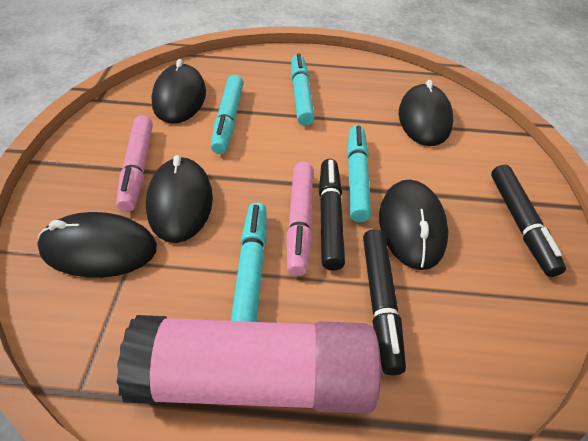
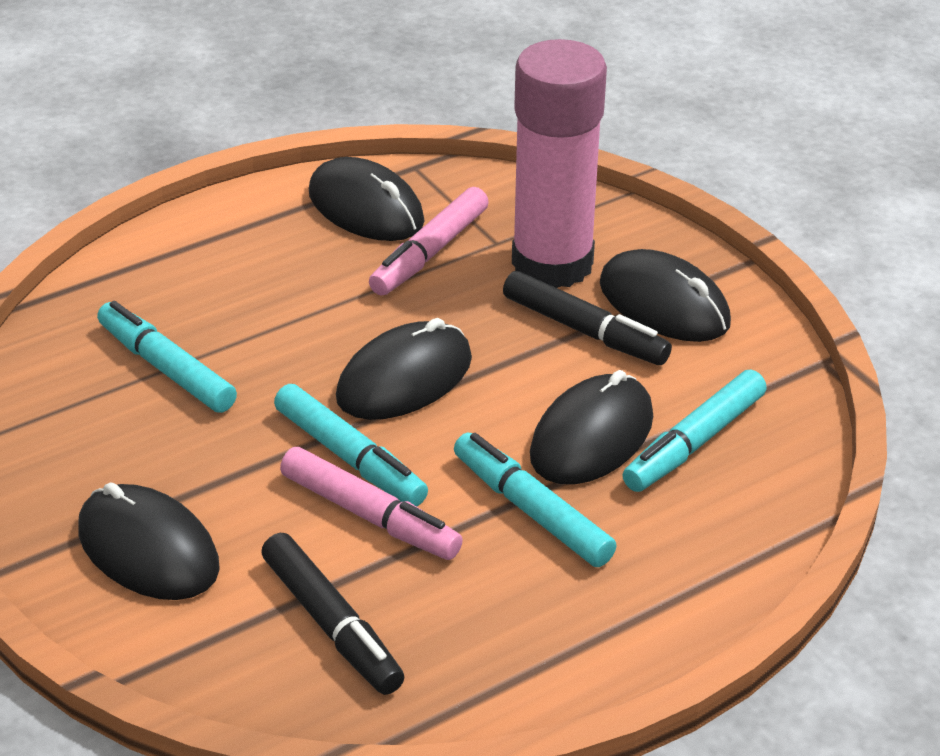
black marker: [319,159,345,271] [363,229,406,375] [491,165,566,277] = 3 -> [261,533,404,695] [503,271,672,365] = 2

